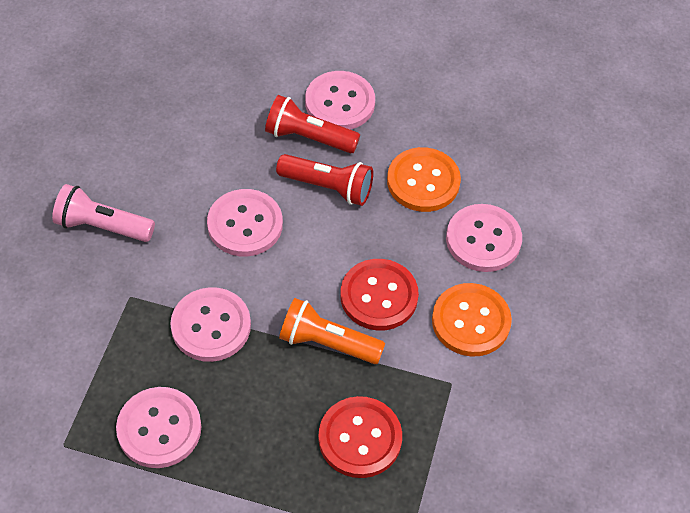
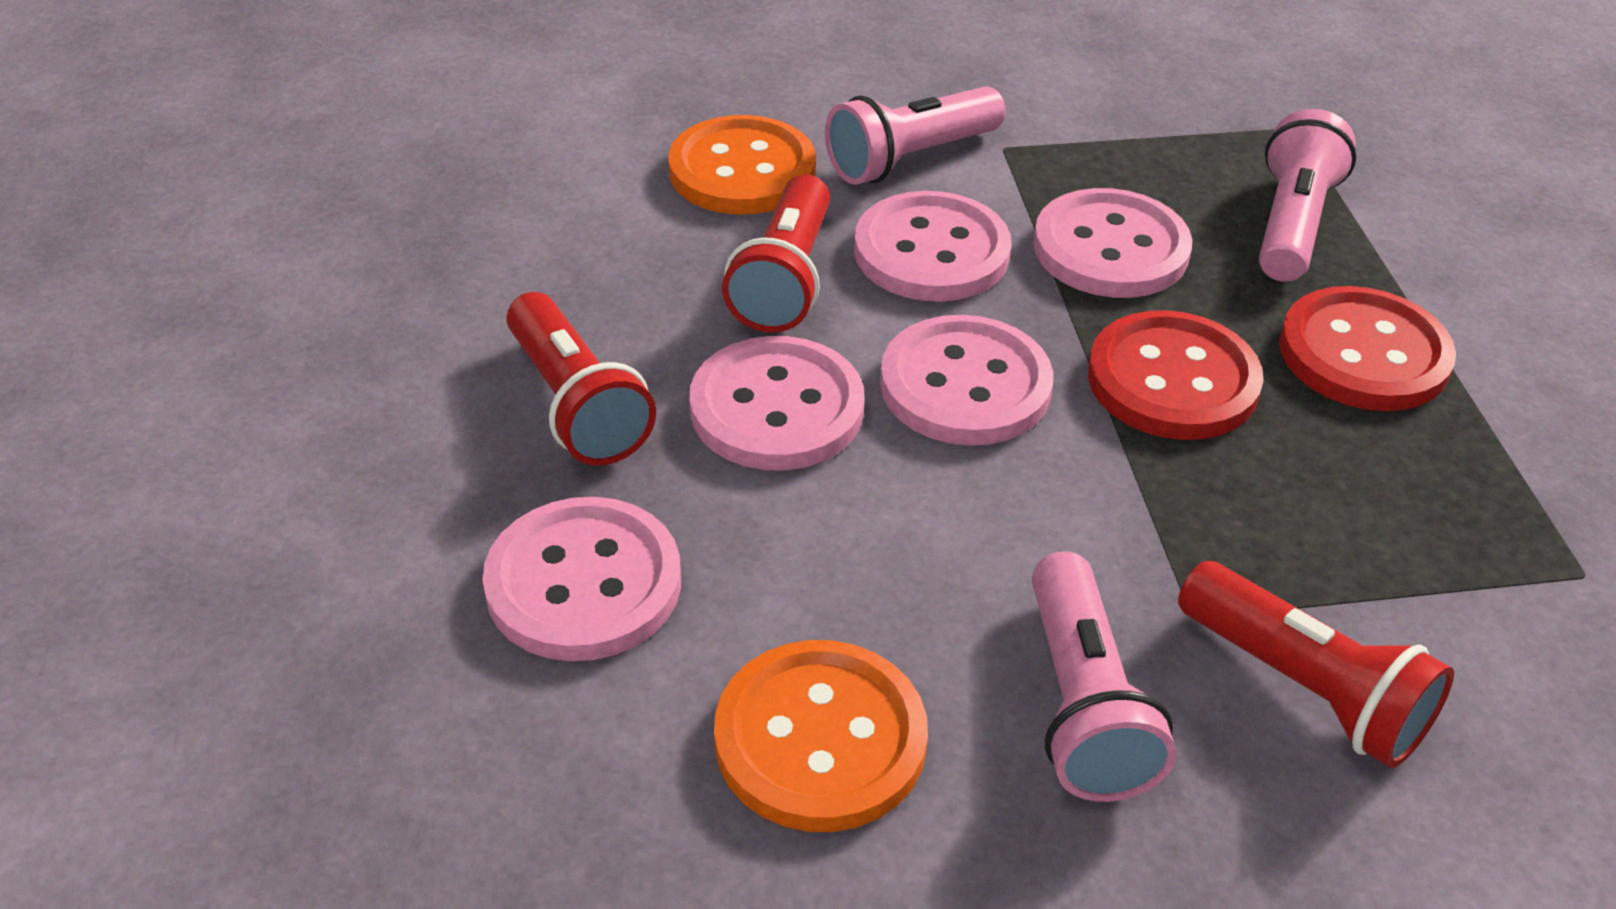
orange flashlight: [279,298,385,364] = 1 -> none = 0
pink flashlight: [52,184,155,242] = 1 -> [825,86,1006,185] [1032,551,1177,802] [1259,109,1356,282] = 3
red flashlight: [265,95,360,153] [276,154,373,206] = 2 -> [507,292,656,466] [722,174,830,333] [1178,561,1454,768] = 3

